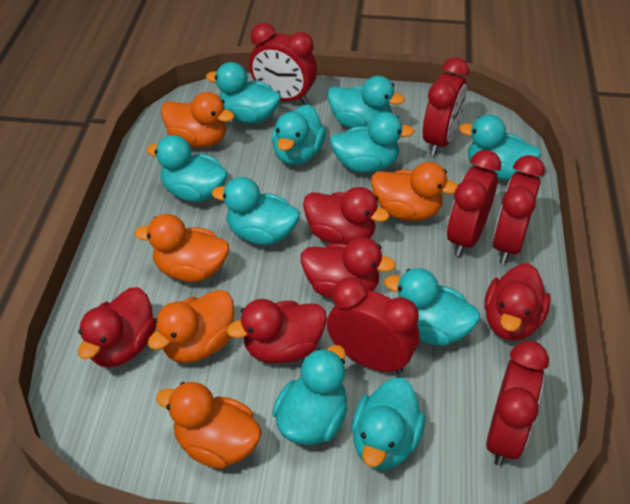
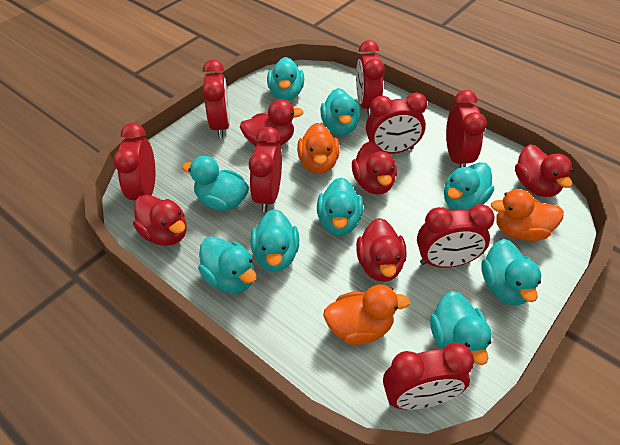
orange duck: [135,214,229,282] [148,290,234,363] [156,382,262,469] [161,92,235,147] [371,162,458,221] = 5 -> [297,123,340,174] [323,285,410,345] [491,189,564,241] = 3
red clock: [249,23,317,104] [327,277,419,374] [423,57,469,156] [447,150,501,257] [486,341,549,466] [493,155,545,263] = 6 -> [113,123,155,200] [202,60,230,138] [249,127,282,212] [356,40,385,117] [366,93,427,154] [383,343,474,410] [417,204,495,268] [446,90,487,168] = 8
turquoise duck: [146,135,228,202] [206,62,281,124] [212,177,300,245] [272,104,326,165] [272,345,348,445] [328,76,405,128] [330,112,414,173] [351,378,425,470] [384,268,480,346] [459,114,541,180] = 10 -> [182,156,249,211] [198,236,256,293] [251,209,299,272] [267,57,304,101] [317,177,363,236] [320,88,361,135] [430,291,492,365] [444,162,494,211] [481,239,541,306] = 9

